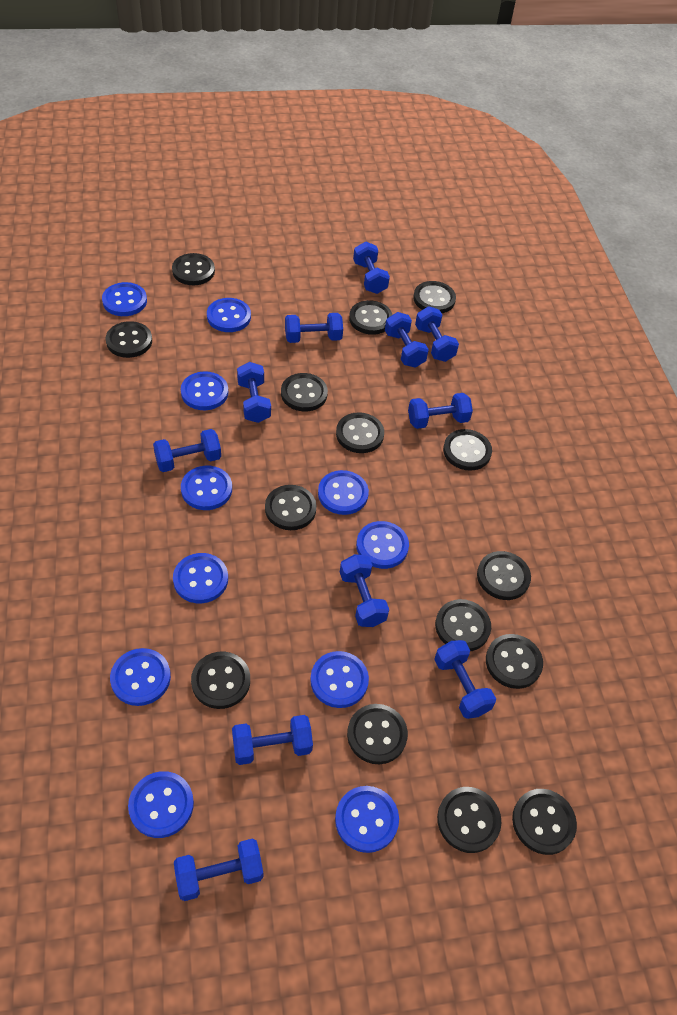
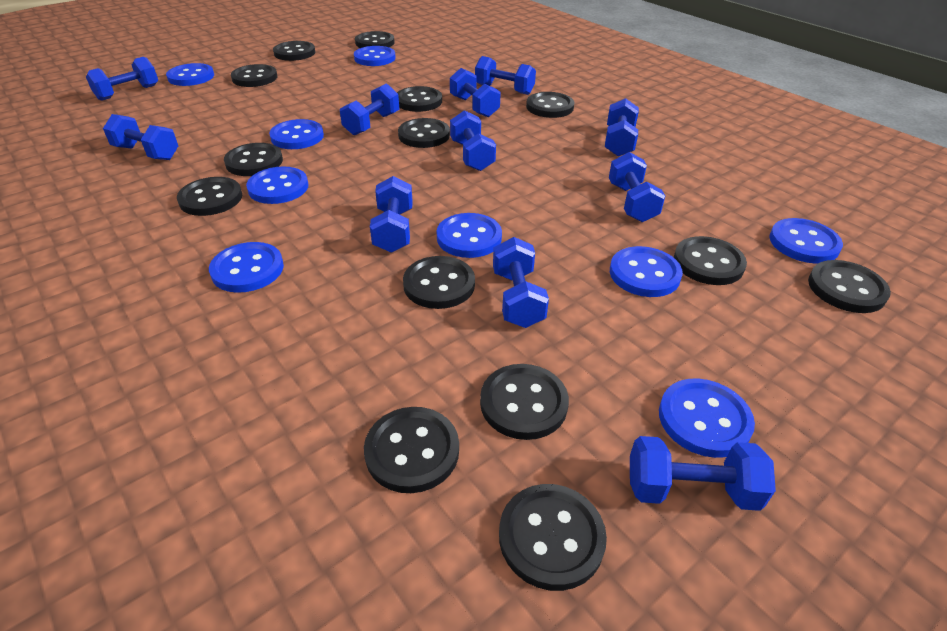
black button: [106,321,152,358] [172,253,215,285] [191,652,250,709] [265,485,317,530] [281,373,328,411] [336,412,384,453] [347,704,408,764] [349,300,393,335] [413,281,456,313] [435,599,491,651] [437,787,501,853] [443,429,492,471] [477,551,531,600] [486,634,543,689] [512,789,577,855] = 15 -> [177,177,242,216] [224,143,283,176] [231,64,277,87] [273,41,315,61] [355,31,395,48] [364,407,459,493] [397,86,442,112] [398,118,450,148] [403,256,475,309] [480,364,569,440] [499,484,607,591] [526,92,574,118] [674,236,747,285] [808,260,891,313] = 14
blue button: [102,282,147,316] [110,648,171,706] [128,771,194,838] [173,553,228,603] [181,371,228,410] [181,466,232,510] [207,298,251,332] [310,651,369,708] [318,470,369,515] [335,786,399,853] [356,521,409,569] = 11 -> [166,63,214,86] [209,242,284,293] [246,166,309,204] [269,119,324,149] [354,46,396,66] [436,213,502,258] [610,246,683,297] [659,378,755,458] [769,218,843,264] = 9

